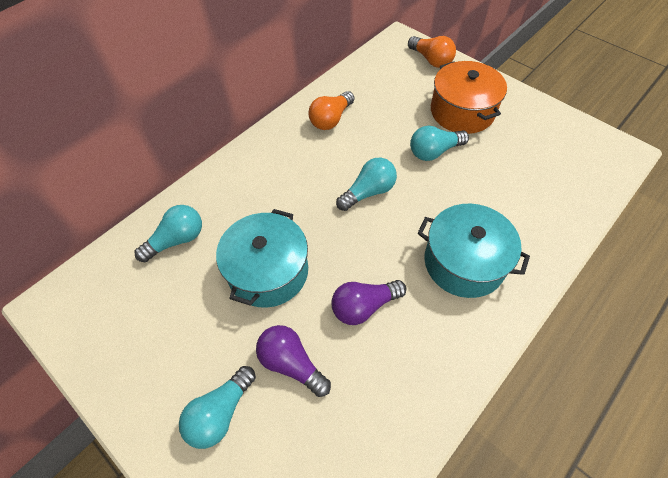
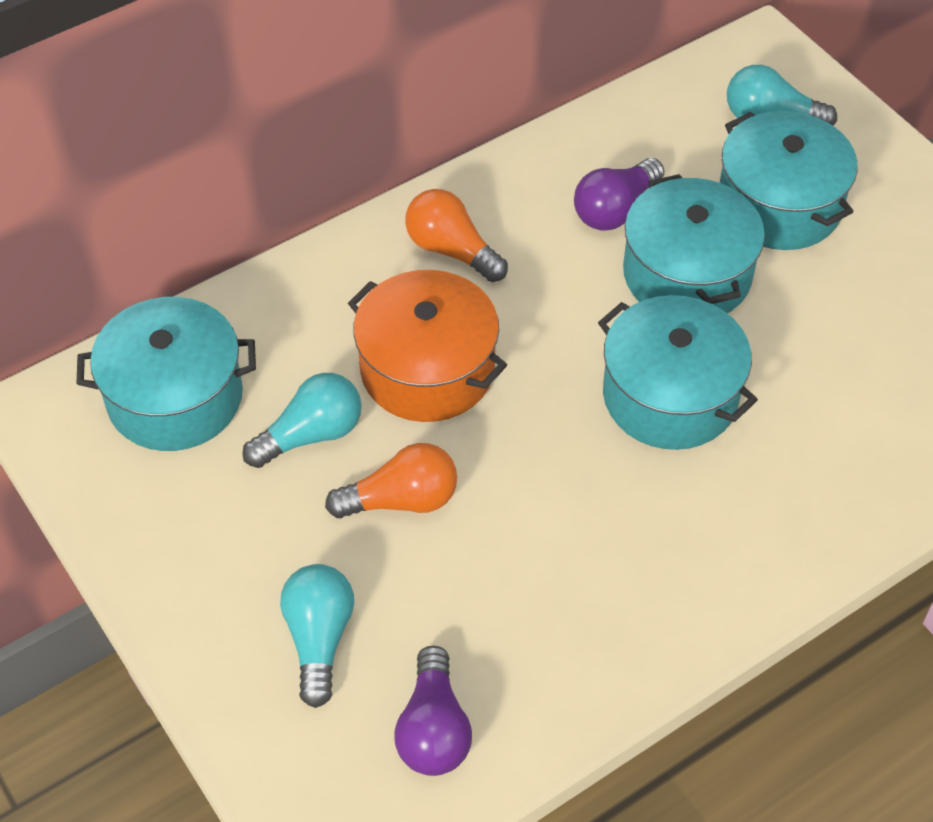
turquoise light bulb: [135,205,202,262] [179,366,256,449] [336,158,397,211] [410,126,469,161] = 4 -> [242,373,362,468] [280,564,354,708] [727,65,837,126] = 3
turquoise pot: [216,209,308,308] [418,204,530,298] = 2 -> [76,297,256,451] [598,295,758,450] [623,174,765,313] [719,111,858,250] = 4

